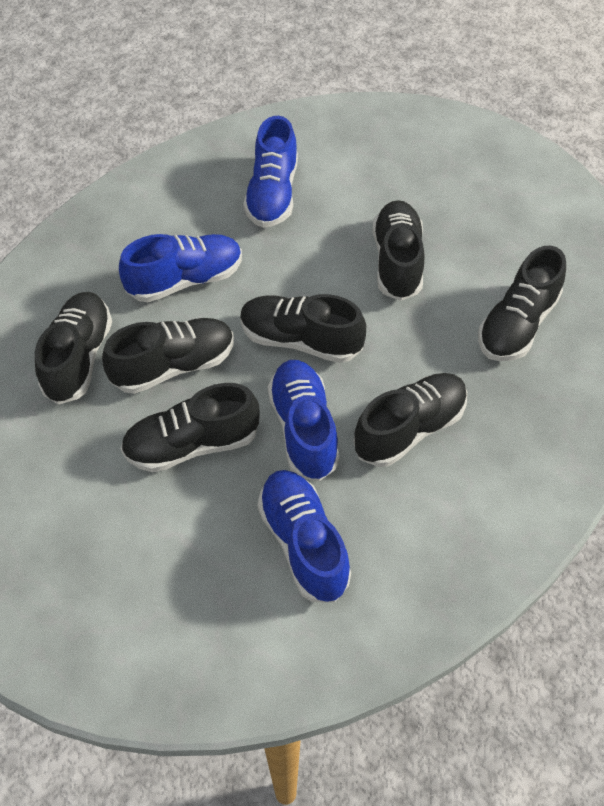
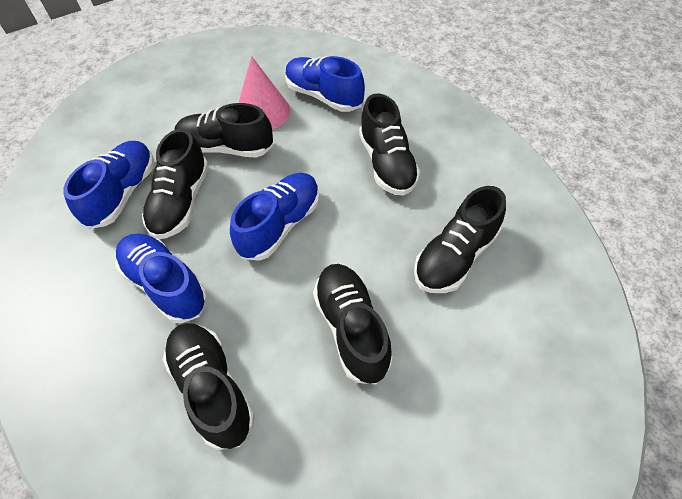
black shoe: [35,292,112,405] [102,318,234,394] [121,383,260,472] [240,294,366,363] [353,373,467,467] [373,200,424,301] [478,246,566,361] = 7 -> [142,129,209,239] [163,323,255,450] [174,103,273,158] [313,264,393,384] [359,94,420,196] [414,186,506,293] = 6
pink cone: none = 0 -> [239,56,290,130] = 1

